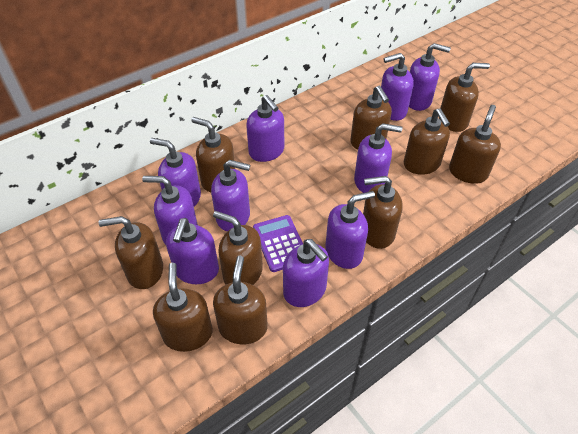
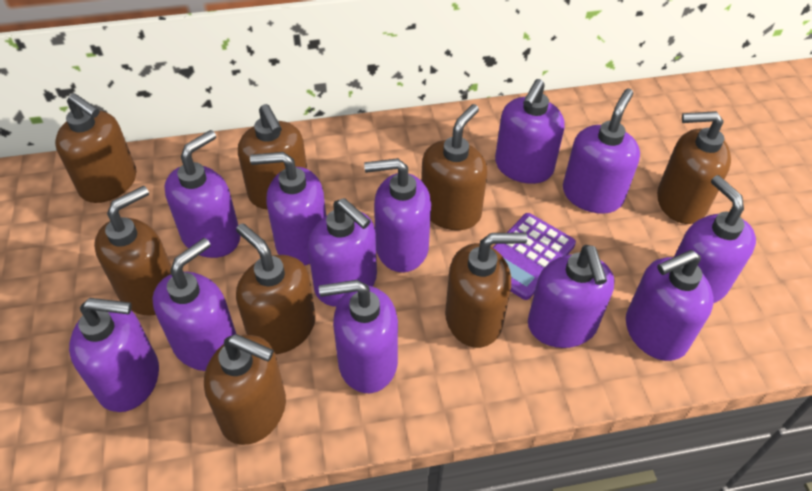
brown soap dispenser: [99,216,163,289] [153,263,213,352] [191,117,235,192] [213,211,263,285] [213,256,268,344] [350,86,392,150] [363,176,403,249] [404,108,450,175] [439,63,490,132] [449,105,501,184] = 10 -> [55,93,136,203] [94,186,172,316] [204,334,286,445] [236,223,315,354] [238,104,307,210] [421,104,488,230] [445,232,528,348] [657,111,731,224] = 8
purple soap dispenser: [142,176,198,245] [150,138,201,207] [166,218,219,284] [211,160,250,232] [246,95,284,162] [283,239,329,307] [326,191,375,269] [354,123,402,193] [381,53,414,121] [409,43,451,111] = 10 -> [69,298,159,412] [152,238,236,371] [164,130,241,258] [250,152,326,265] [308,198,377,307] [319,280,398,393] [364,158,431,272] [495,79,565,184] [528,245,615,348] [563,89,640,214] [626,250,714,361] [674,175,756,303] = 12

